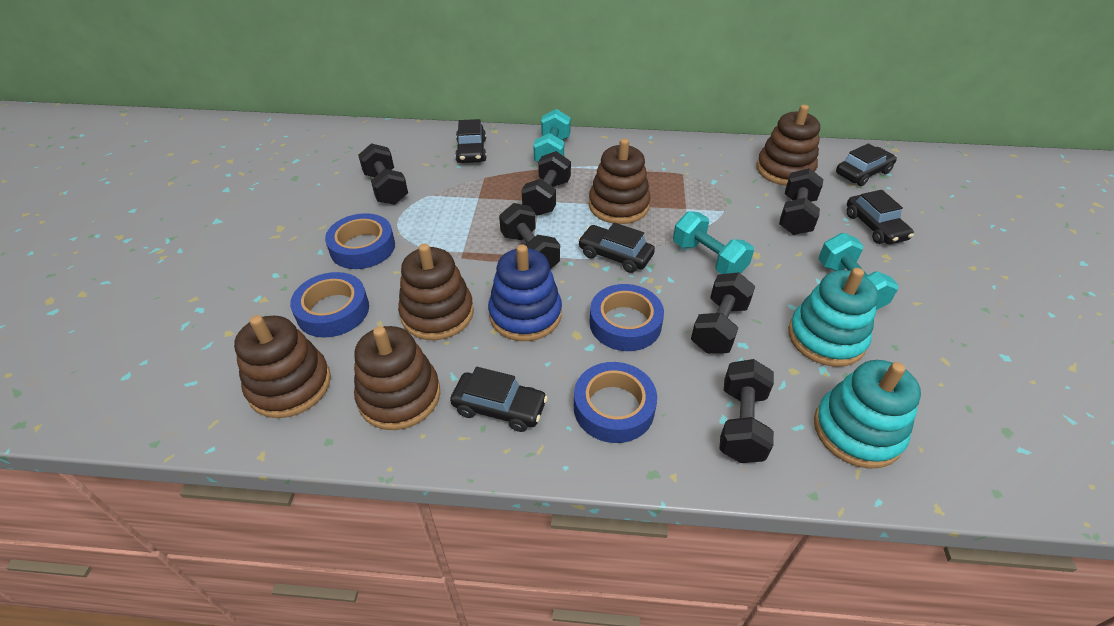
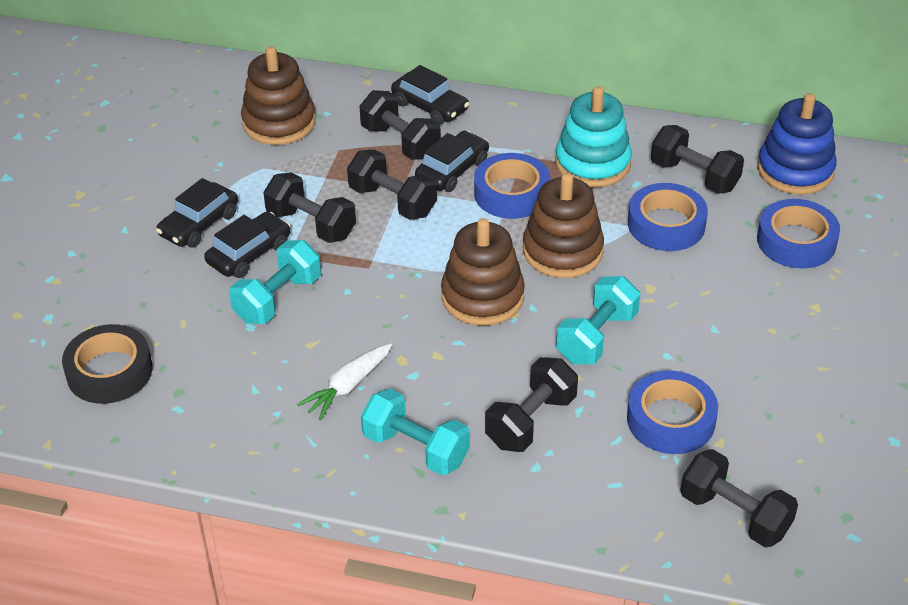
black car: [450,367,548,432] [455,119,487,163] [578,222,655,273] [836,143,897,186] [847,190,914,244] = 5 -> [156,178,238,248] [204,212,290,278] [391,65,469,125] [415,131,489,192] = 4
black tape: none = 0 -> [62,324,152,404] = 1
brown stacking toy: [234,315,331,418] [354,326,440,430] [398,243,474,340] [589,138,651,224] [757,105,820,186] = 5 -> [241,47,315,145] [441,218,525,326] [523,173,604,278] = 3
turquoise stacking toy: [788,268,878,367] [814,360,921,469] = 2 -> [555,86,632,187] = 1
white carrot: none = 0 -> [297,343,392,420] = 1

